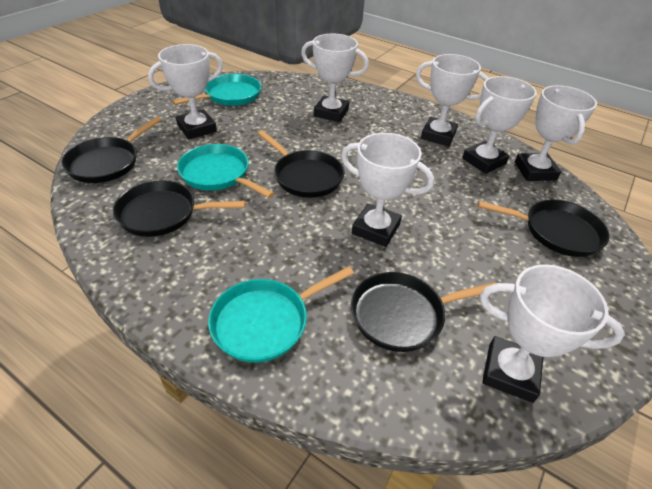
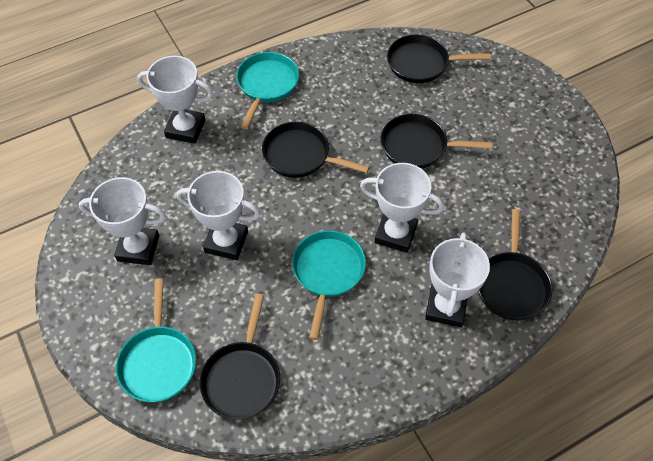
white trophy: [148,44,223,139] [301,33,369,122] [341,133,434,247] [416,54,488,146] [462,76,537,174] [480,264,625,403] [515,85,597,181] = 7 -> [79,177,166,265] [137,56,213,144] [176,171,260,260] [360,163,444,253] [425,232,490,327] = 5

